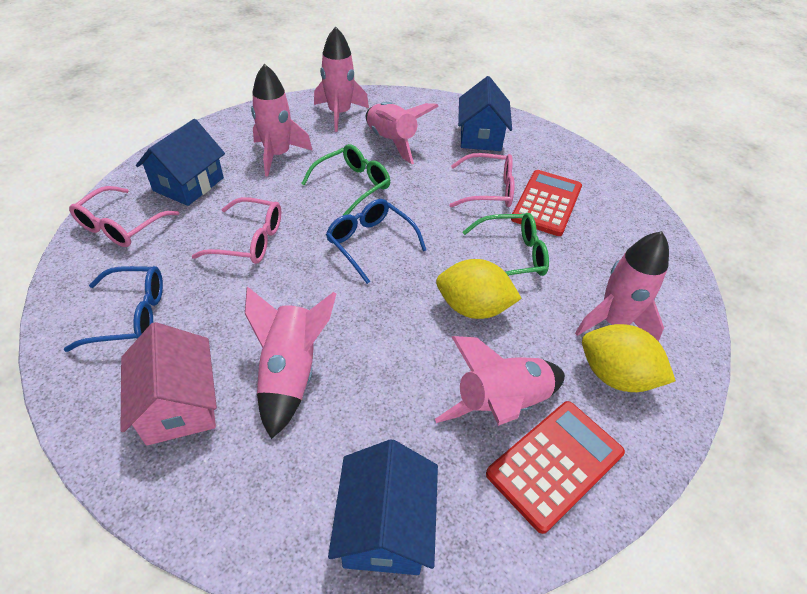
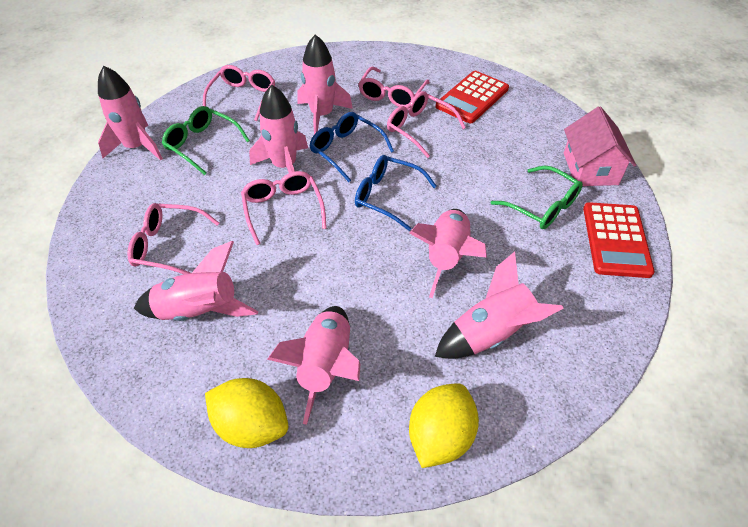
blue house: [136,119,225,206] [328,439,438,575] [458,76,512,151] = 3 -> none = 0
pink glasses: [69,186,180,247] [192,197,281,264] [449,153,515,207] = 3 -> [127,203,219,274] [203,65,275,121] [241,171,327,245] [358,67,430,107] [387,91,466,158] = 5
pink rocket: [245,286,337,439] [251,64,313,176] [314,26,369,132] [366,102,439,164] [435,336,565,426] [575,231,669,342] = 6 -> [98,66,163,160] [134,241,258,321] [249,85,308,173] [267,306,360,425] [297,34,353,134] [409,209,487,298] [435,252,564,359] = 7

